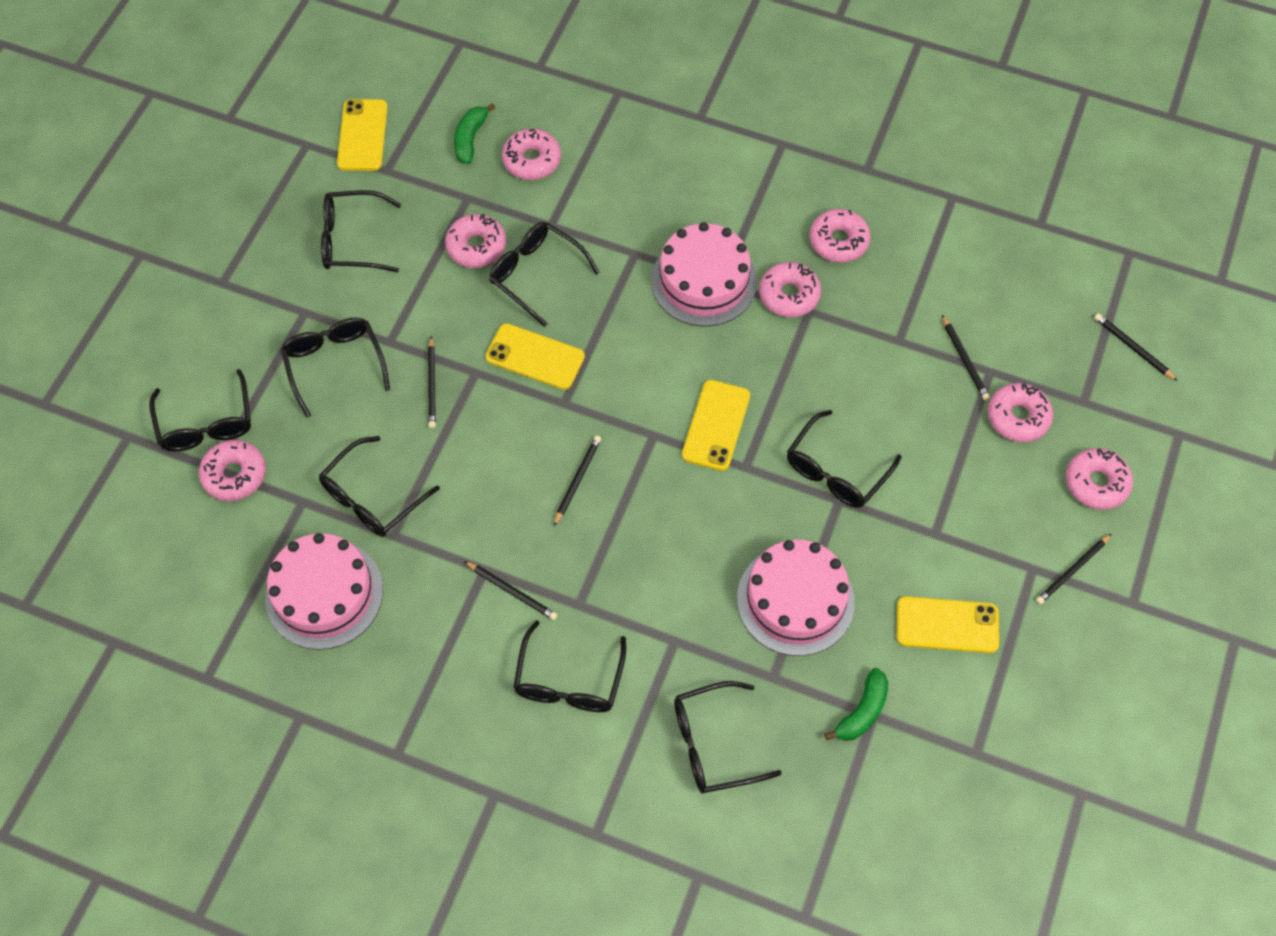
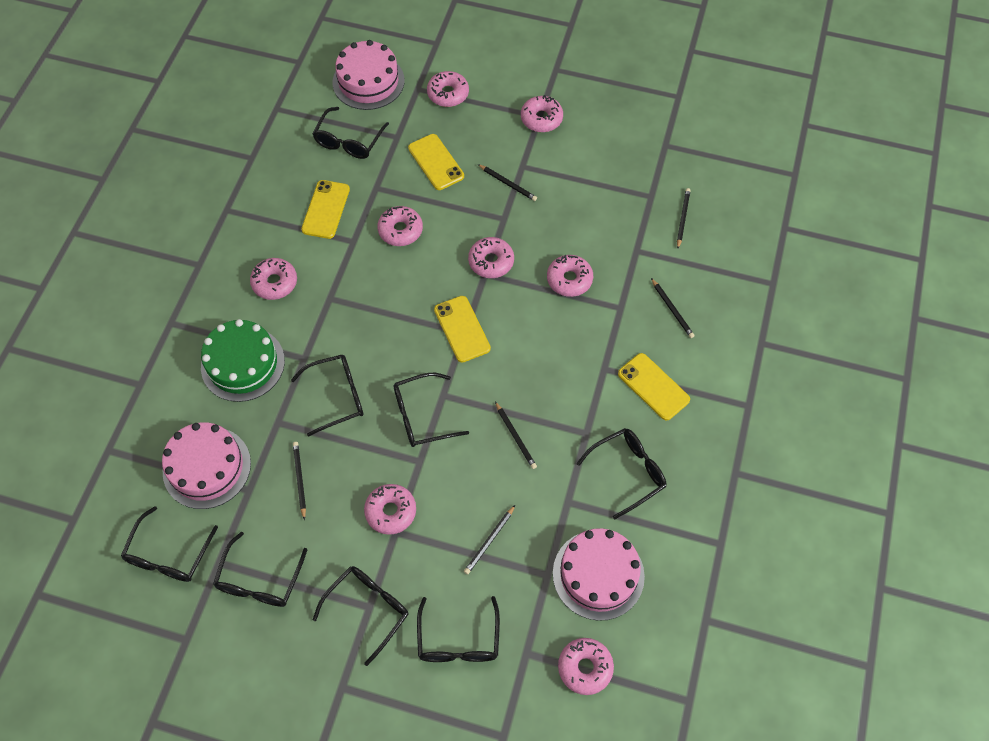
green banana: [454,103,495,164] [825,668,888,741] = 2 -> none = 0
green cake: none = 0 -> [201,319,285,402] = 1
pink donut: [199,440,266,501] [445,214,506,268] [502,129,561,180] [759,262,821,317] [809,209,871,263] [988,383,1053,442] [1066,448,1133,510] = 7 -> [250,258,297,300] [364,484,416,535] [377,206,423,246] [427,71,469,107] [468,237,514,278] [521,95,563,132] [547,255,593,297] [558,638,614,695] = 8

